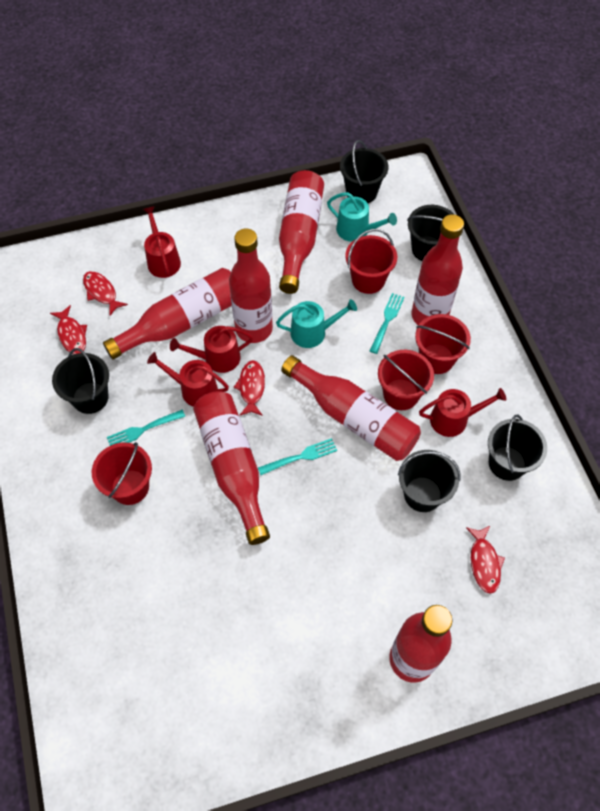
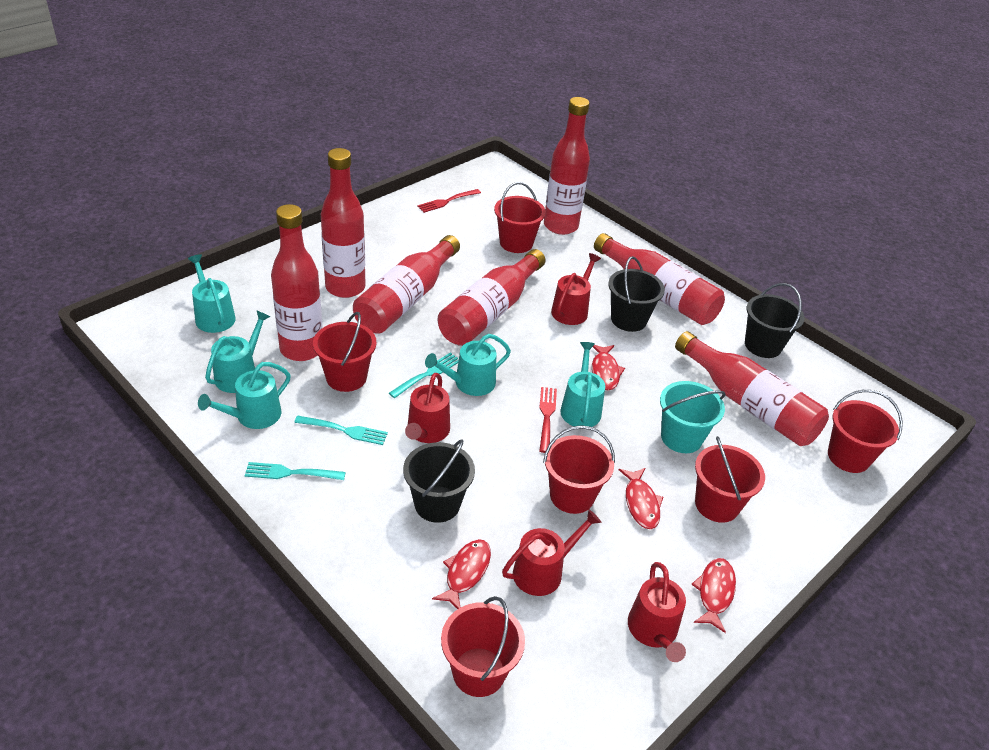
black bucket: [52,348,109,414] [340,140,388,203] [398,450,461,512] [407,205,453,261] [488,415,547,481] = 5 -> [403,439,475,523] [608,256,665,332] [745,283,805,358] = 3
red bucket: [92,442,152,505] [345,229,397,294] [378,350,434,410] [415,314,471,374] = 4 -> [313,312,376,392] [441,596,525,697] [494,182,546,253] [543,425,615,514] [695,436,765,523] [828,389,903,473] = 6
red fork: none = 0 -> [417,189,481,213] [539,387,557,453] = 2
turquoise bucket: none = 0 -> [660,381,726,453] = 1
turquoise watering can: [276,299,357,348] [327,192,397,242] = 2 -> [188,254,236,333] [198,362,291,429] [205,310,270,393] [425,334,511,396] [560,342,605,427] = 5

